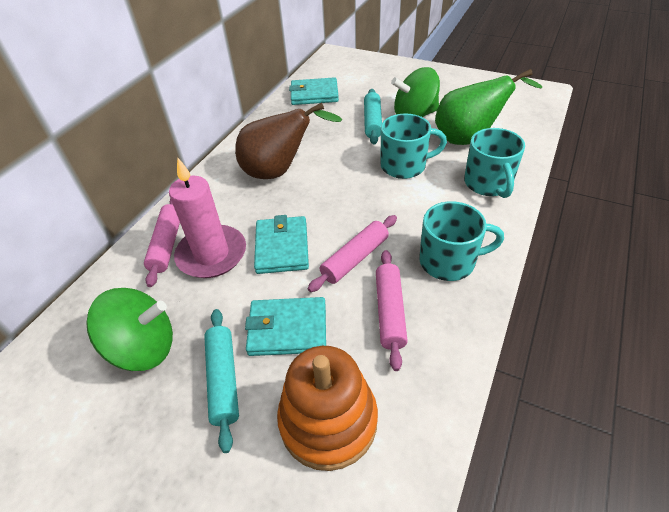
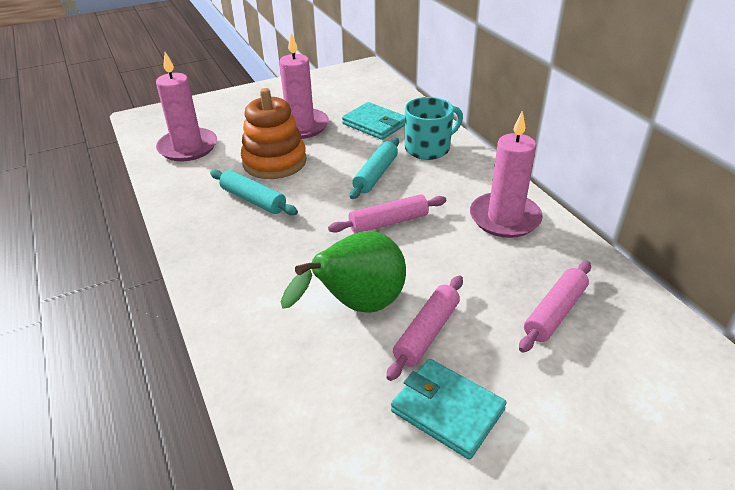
brown pear: [235,102,342,179] = 1 -> none = 0
green spinning top: [86,288,173,371] [391,67,440,117] = 2 -> none = 0
pink candle: [169,158,246,278] = 1 -> [156,52,217,162] [279,33,329,139] [470,111,543,238] = 3
turquoise mug: [381,114,447,179] [419,201,504,281] [464,128,525,198] = 3 -> [405,97,463,160] = 1
turquoise wallet: [245,297,326,356] [254,215,309,274] [289,77,339,105] = 3 -> [342,102,405,140] [391,359,507,460] = 2

